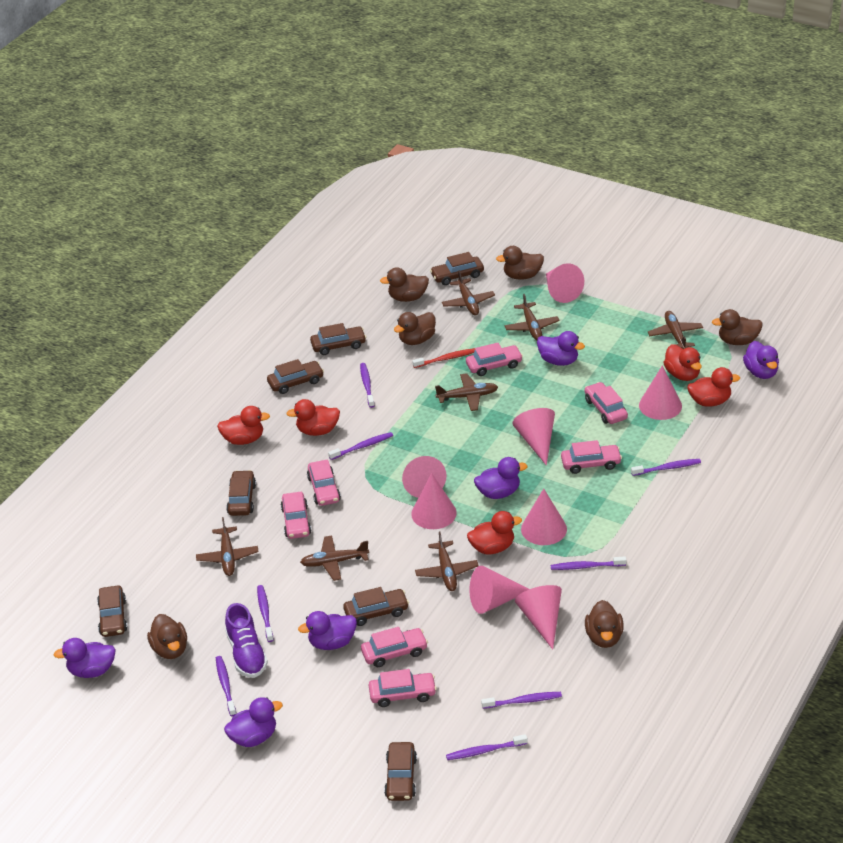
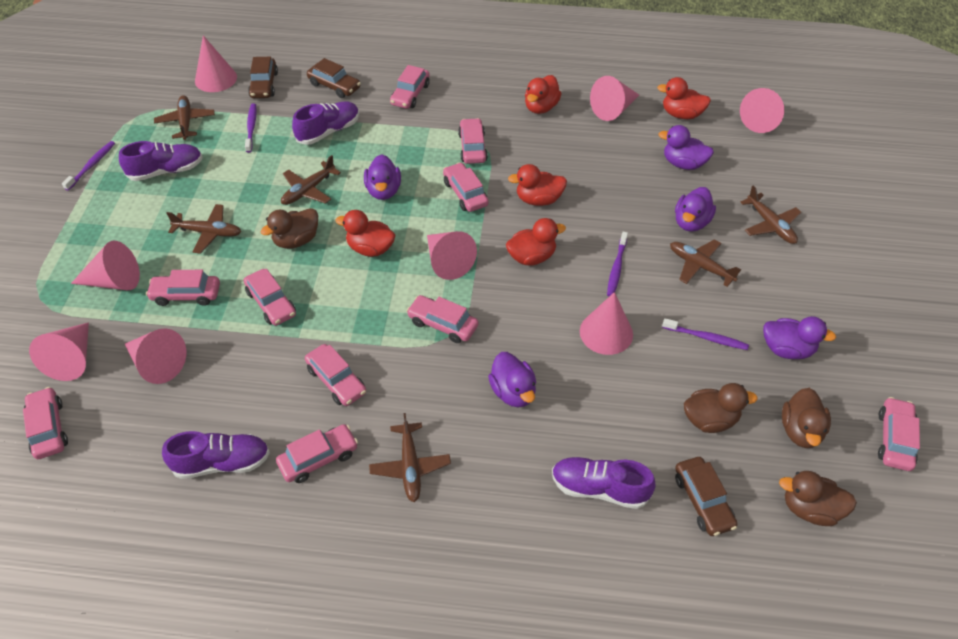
brown car: [97,586,128,637] [226,470,256,516] [267,359,324,394] [310,323,366,355] [343,587,409,626] [384,742,417,801] [430,252,484,285] = 7 -> [248,57,278,98] [307,58,361,98] [675,457,737,536] = 3
brown duck: [147,614,187,659] [380,267,429,302] [394,312,436,345] [496,246,544,280] [585,600,624,648] [712,309,763,345] = 6 -> [260,208,318,249] [684,383,758,433] [779,471,857,526] [782,388,831,448] = 4
brown plane: [196,517,258,576] [300,535,369,581] [415,532,479,591] [435,373,498,411] [442,270,495,315] [505,294,560,340] [648,311,703,349] = 7 -> [154,95,215,140] [166,204,242,254] [281,155,341,205] [369,413,451,502] [670,239,741,287] [741,186,802,244] = 6
pink car: [280,491,311,539] [307,459,341,506] [361,627,428,667] [369,669,437,707] [466,343,523,376] [561,440,622,474] [585,382,628,424] = 7 -> [23,387,68,459] [146,270,220,306] [244,269,296,326] [276,424,358,483] [305,344,366,406] [390,65,430,109] [406,295,478,343] [443,162,489,212] [458,118,488,164] [878,397,920,471] = 10
purple duck: [54,638,116,678] [224,697,283,747] [298,611,357,650] [474,457,528,499] [537,331,585,366] [743,341,779,379] = 6 -> [364,154,401,200] [488,352,536,408] [658,125,714,170] [675,187,716,232] [763,316,836,359] = 5
purple shoe: [225,603,268,678] = 1 -> [119,141,203,181] [162,431,270,479] [292,101,359,145] [552,457,656,509] = 4
purple toothbrush: [216,656,236,716] [257,585,273,642] [328,432,393,460] [360,363,374,408] [446,734,527,760] [481,692,562,709] [551,557,626,570] [631,459,701,476] = 8 -> [62,141,115,191] [245,103,257,153] [607,232,628,296] [662,318,749,350] = 4
red toothbrush: [412,348,475,368] = 1 -> none = 0

